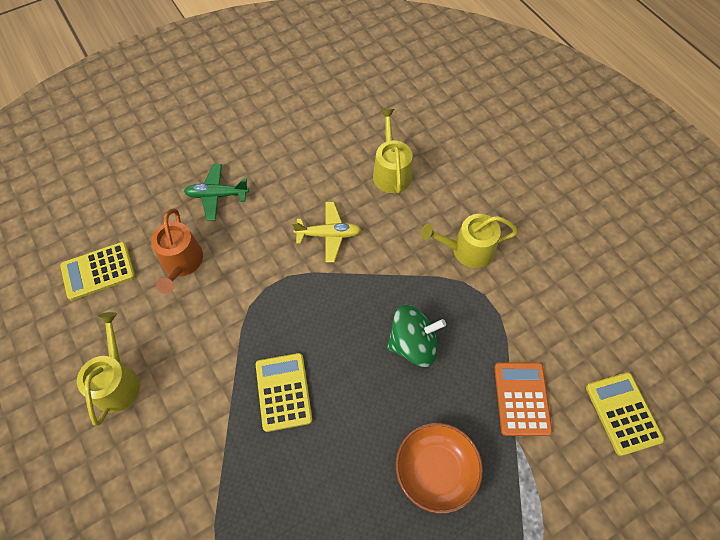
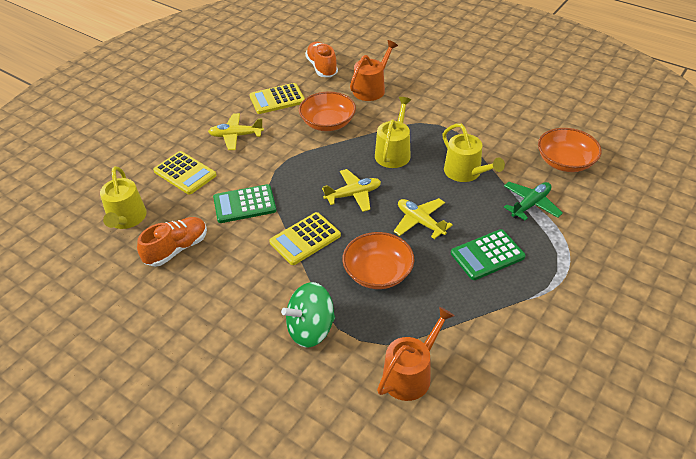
green calculator: none = 0 -> [213,184,276,223] [451,229,526,280] = 2
orange bowl: [396,423,483,513] = 1 -> [299,91,356,131] [342,232,414,289] [538,128,602,172] = 3
orange calculator: [494,362,552,436] = 1 -> none = 0
orange shoe: none = 0 -> [137,217,207,267] [305,42,338,77] = 2
orange watering can: [151,208,203,293] = 1 -> [350,40,398,101] [377,307,454,401] = 2
yellow plane: [292,202,361,263] = 1 -> [208,113,264,150] [322,169,381,212] [394,198,453,239] = 3

